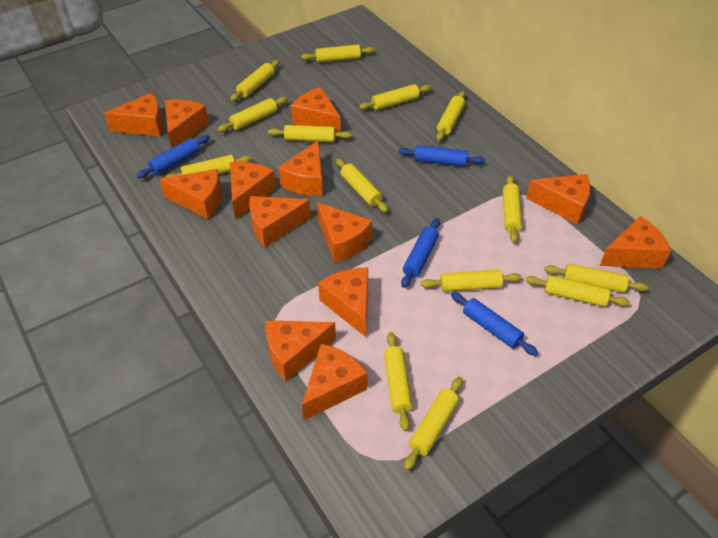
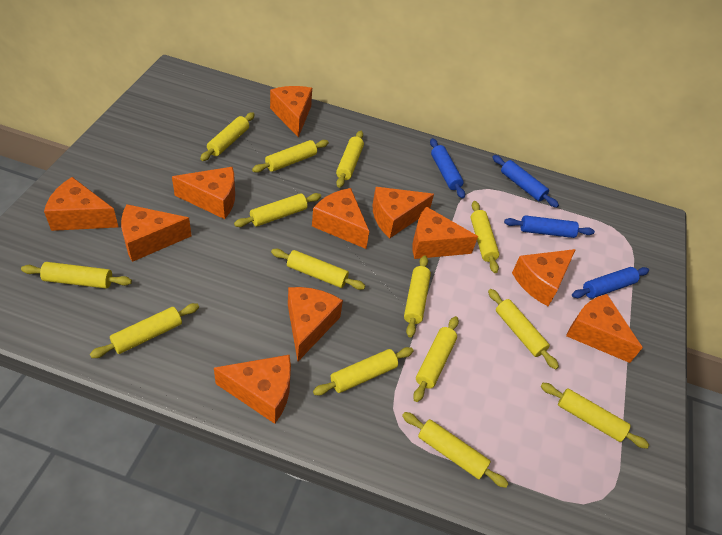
orange cheese: [104,93,163,136] [159,169,222,219] [165,100,209,148] [230,162,276,220] [249,196,311,247] [265,320,336,381] [278,140,323,196] [291,87,341,133] [302,344,368,420] [317,203,372,263] [318,268,368,337] [526,174,590,224] [600,216,671,269] = 13 -> [44,177,118,231] [121,204,192,262] [172,167,235,219] [214,355,291,424] [270,86,312,138] [288,287,343,361] [312,188,369,249] [373,187,434,238] [413,207,478,259] [512,249,576,306] [566,294,643,363] = 11

